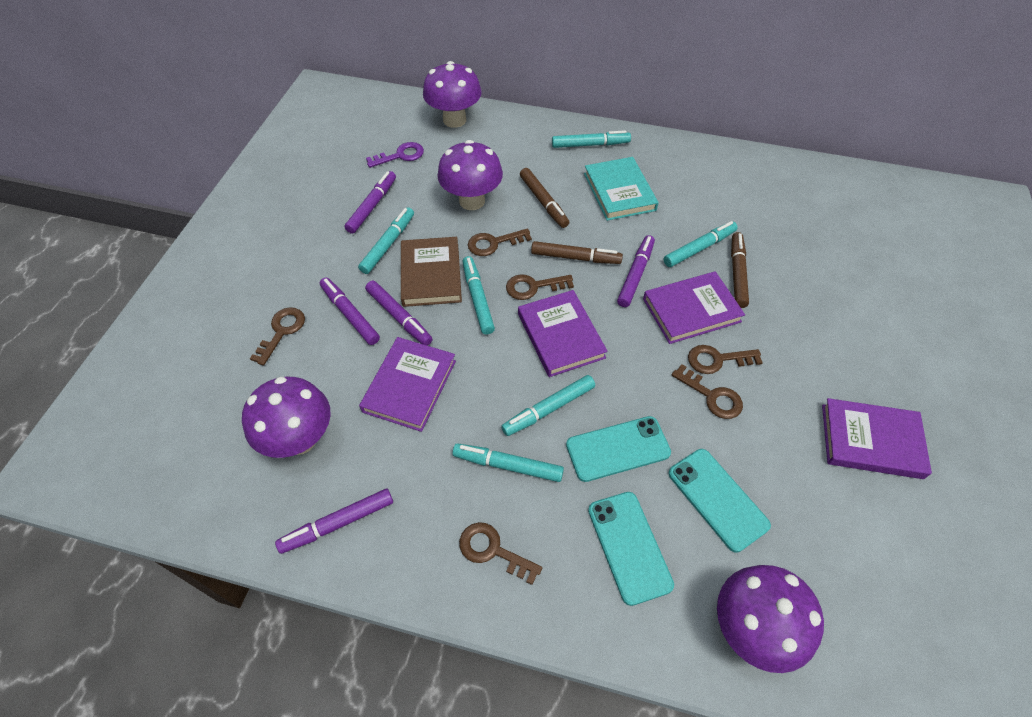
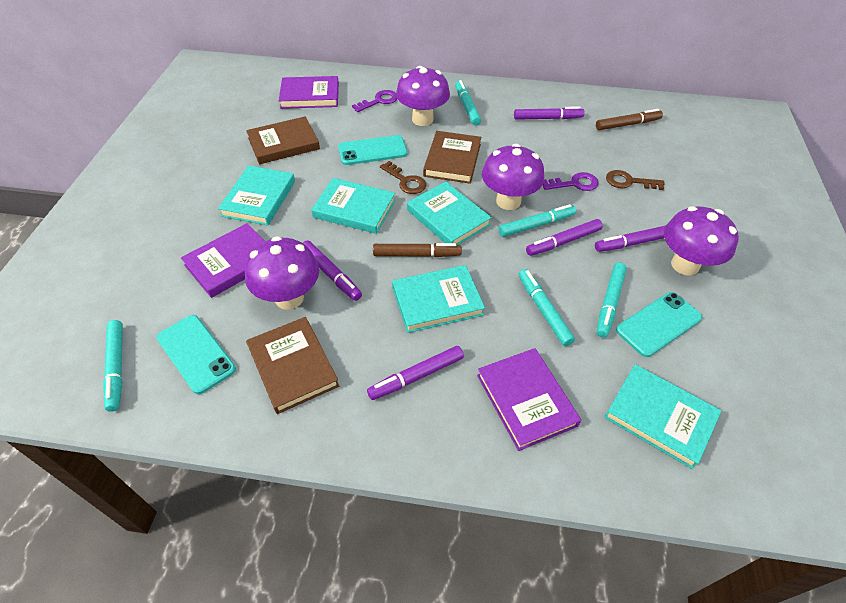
brown book: [401,237,462,307] = 1 -> [246,116,320,164] [246,317,339,414] [423,131,481,184] = 3
brown key: [250,307,305,366] [459,522,542,585] [468,228,532,256] [506,274,574,300] [672,364,743,419] [688,345,763,374] = 6 -> [380,161,426,194] [606,170,665,190] = 2
brown marker: [520,168,569,228] [531,241,623,264] [731,232,749,308] = 3 -> [373,243,462,257] [596,109,663,130] = 2
purple book: [359,337,456,432] [518,290,608,377] [643,271,745,344] [822,398,932,479] = 4 -> [181,223,265,298] [279,76,339,109] [477,348,581,451] = 3
purple key: [366,142,424,168] = 1 -> [352,90,397,112] [543,172,599,191] = 2
turquoise book: [584,157,658,221] = 1 -> [218,165,295,226] [311,178,395,234] [392,265,485,333] [407,182,492,245] [604,364,721,469] = 5
turquoise marker: [358,207,414,274] [452,443,564,482] [462,256,495,335] [501,375,595,436] [552,130,631,148] [664,221,738,267] = 6 -> [103,320,123,412] [455,80,481,126] [498,204,576,237] [519,269,575,346] [596,263,627,338] = 5

